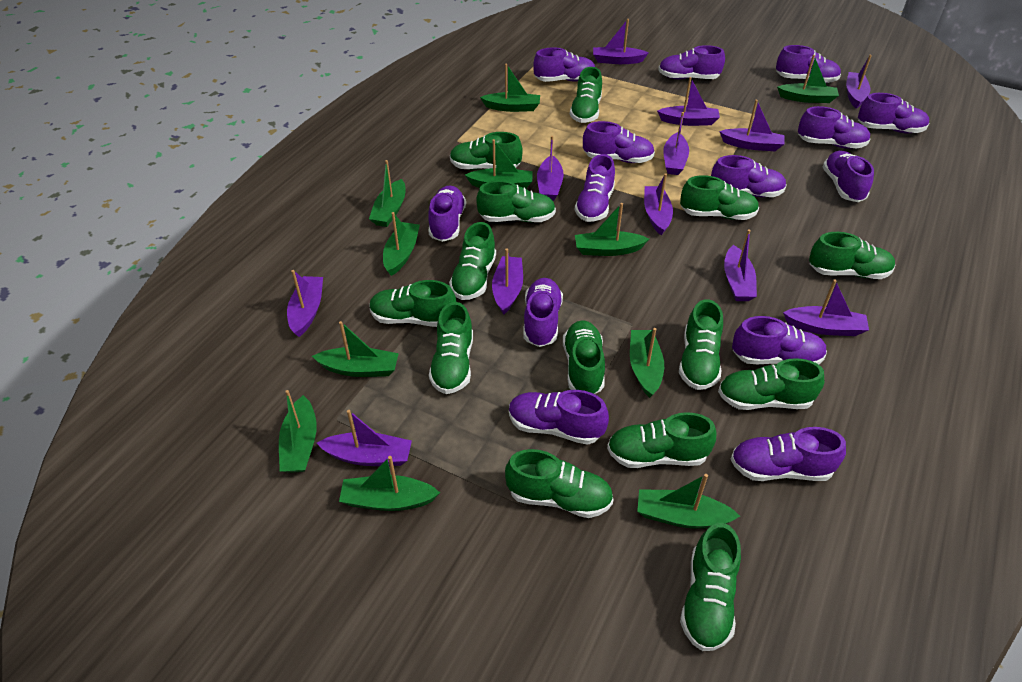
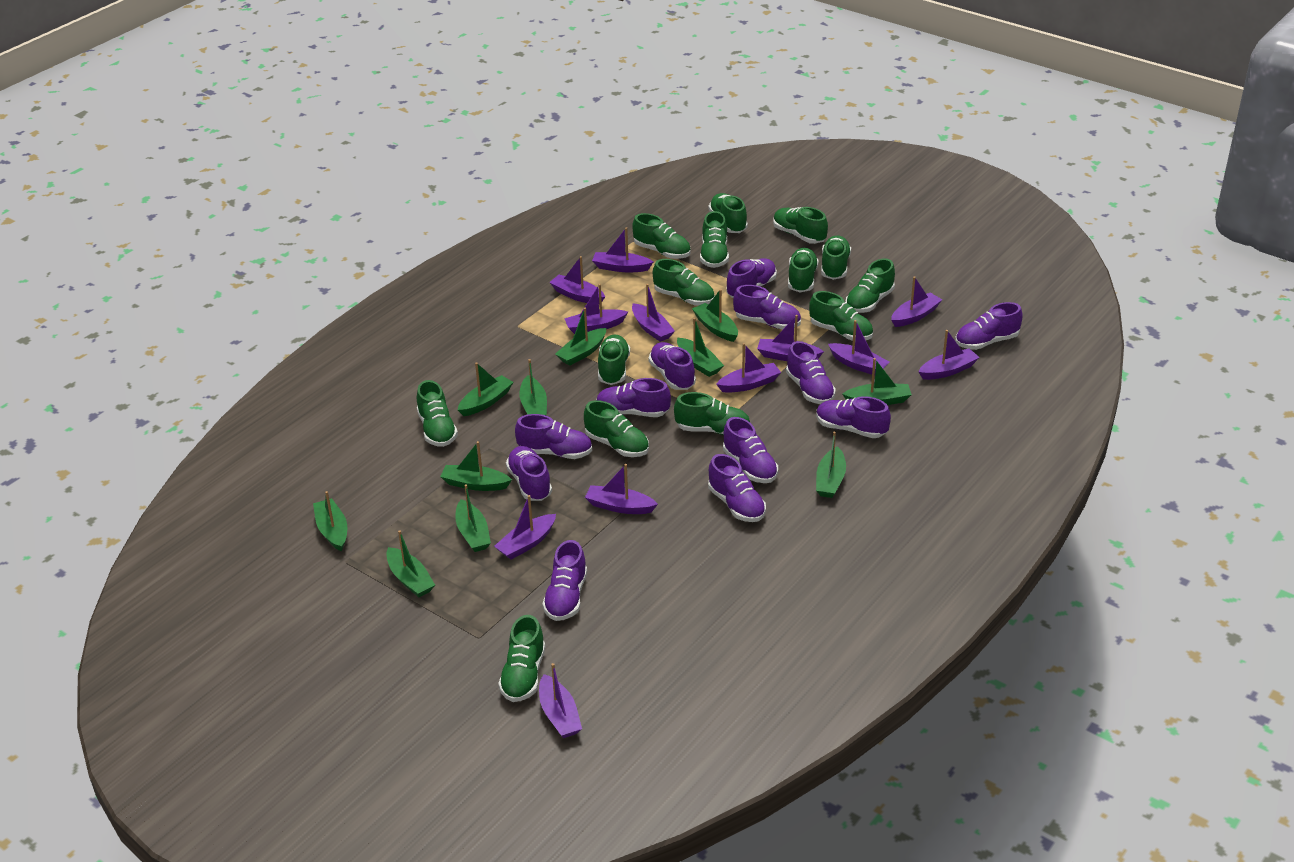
purple shoe: [428,186,466,242] [509,390,609,445] [523,278,563,347] [533,47,595,82] [575,154,615,222] [583,121,655,163] [658,45,725,79] [711,155,787,197] [730,427,846,481] [732,316,827,365] [776,45,841,83] [798,106,871,149] [823,151,874,202] [858,93,929,133] = 14 -> [506,446,552,501] [515,414,592,459] [542,540,587,621] [596,378,671,417] [649,342,696,390] [708,454,766,522] [723,417,778,483] [726,259,777,298] [733,285,801,329] [786,341,836,404] [816,396,891,438] [955,302,1023,350] = 12

